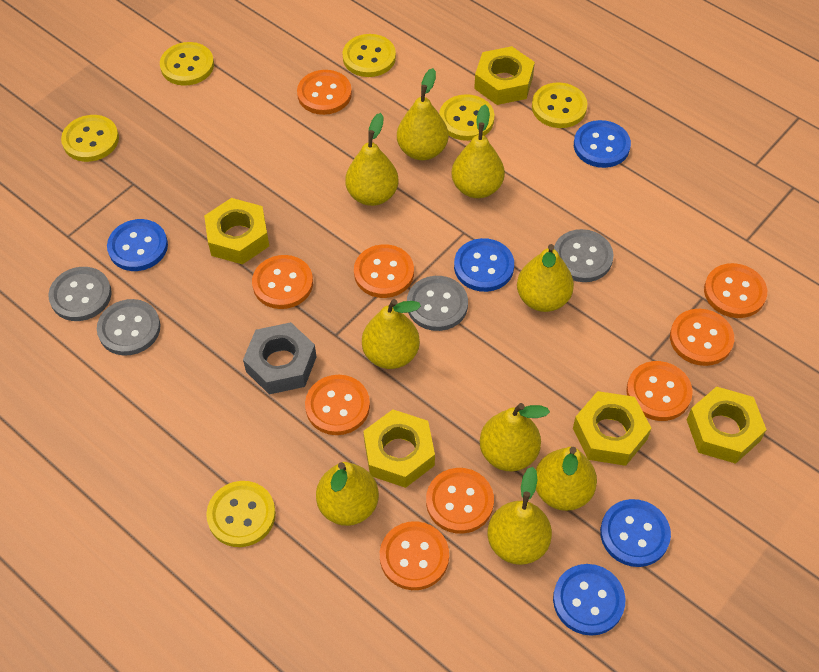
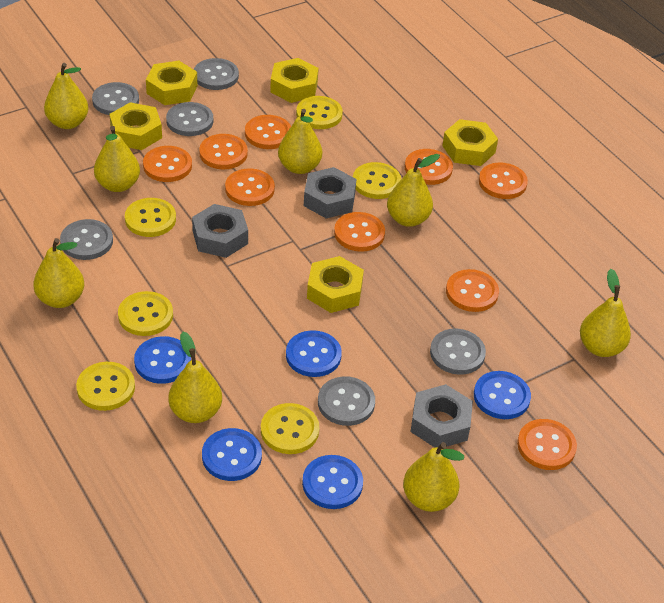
grey button: [49,267,112,321] [97,299,161,356] [407,276,468,331] [554,229,614,282] = 4 -> [60,219,113,260] [92,82,139,115] [166,102,213,136] [194,58,239,90] [318,376,375,426] [430,329,486,375] = 6
grey nut: [243,322,317,395] = 1 -> [192,204,248,258] [304,167,356,218] [411,384,473,448] = 3
yellow pear: [316,462,379,526] [345,113,399,206] [362,299,421,369] [397,68,448,160] [451,105,505,198] [480,403,550,471] [488,467,552,565] [517,244,574,312] [536,447,597,511] = 9 -> [33,238,84,308] [44,63,89,129] [94,126,140,192] [168,332,222,423] [278,109,322,174] [387,154,440,227] [403,442,464,512] [580,269,631,357] = 8

